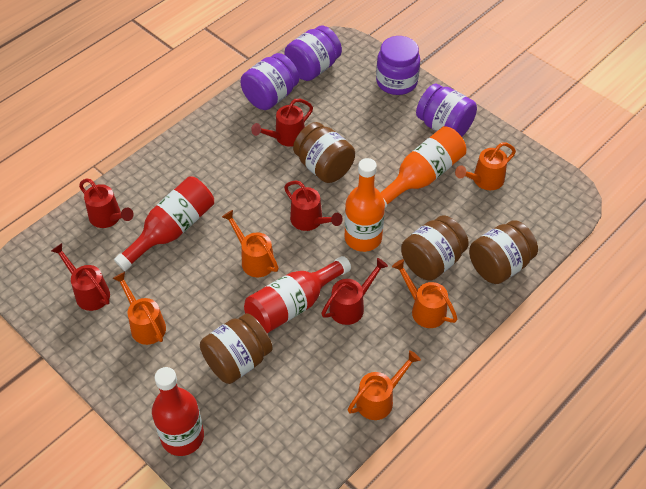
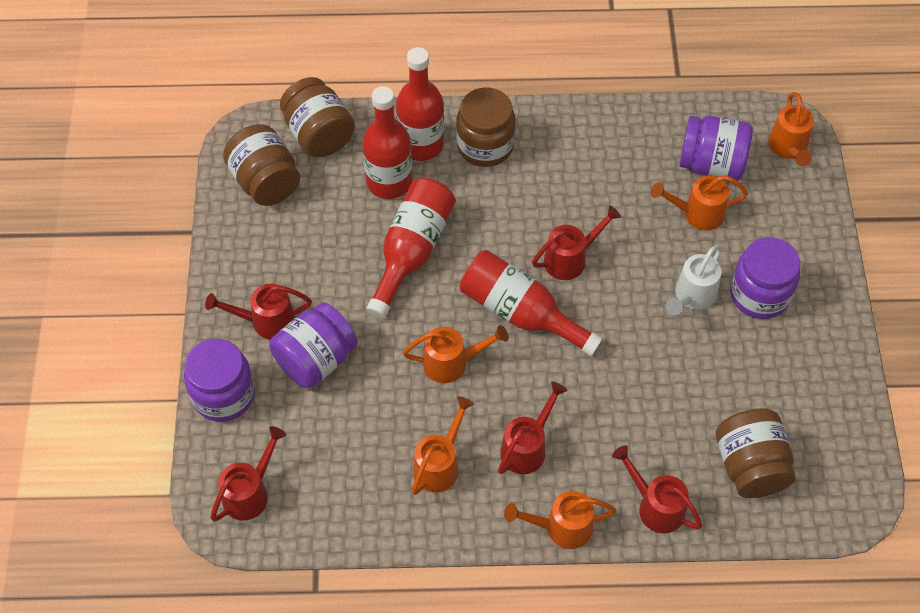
orange bottle: [345,158,385,252] [380,126,466,208] = 2 -> none = 0
red bottle: [114,176,214,271] [152,367,204,456] [244,256,351,333] = 3 -> [362,86,413,199] [366,178,456,318] [396,47,444,161] [459,250,602,356] = 4
white watering can: none = 0 -> [666,245,722,315] = 1

